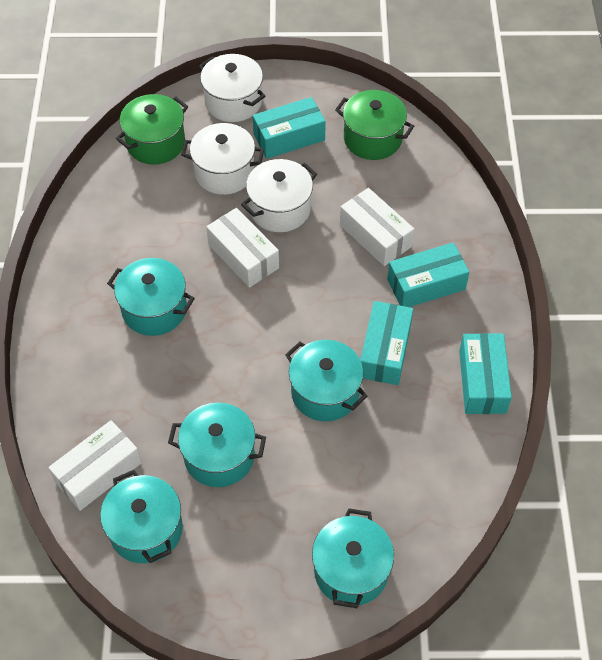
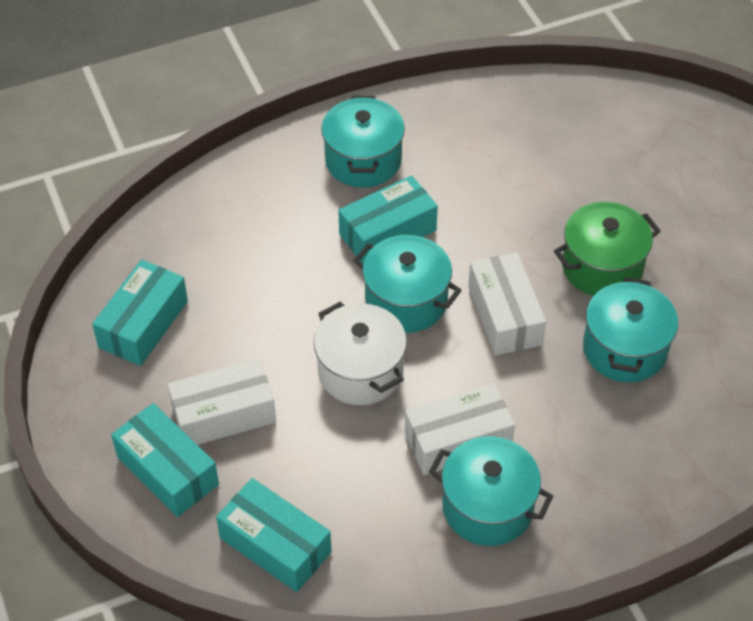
green pot: [116,94,188,165] [335,90,414,160] = 2 -> [554,202,660,296] = 1
turquoise pot: [100,470,183,563] [107,258,195,336] [168,403,266,487] [285,340,368,421] [312,508,394,608] = 5 -> [321,96,405,188] [353,235,462,333] [429,436,553,546] [583,277,678,383] = 4
white pot: [181,123,264,195] [199,54,265,122] [241,159,317,232] = 3 -> [314,302,407,405] = 1

